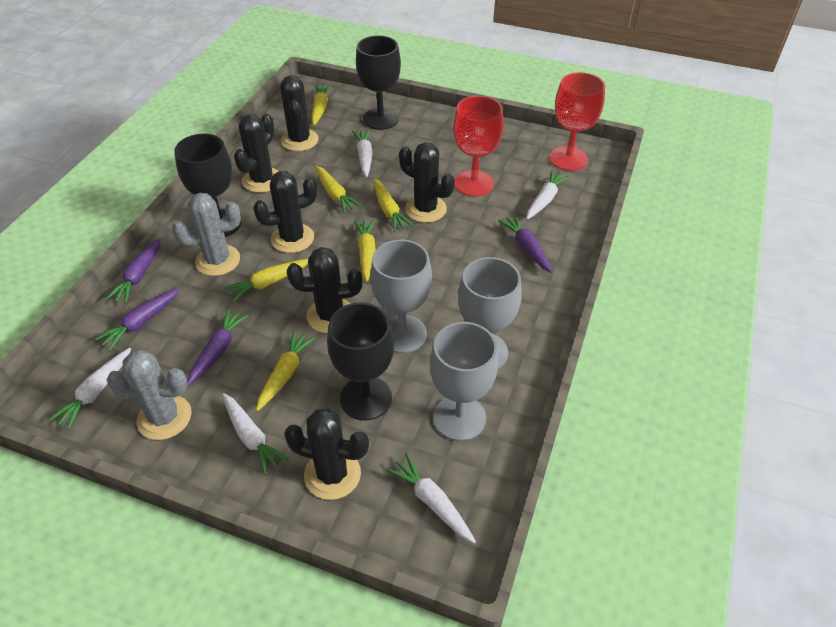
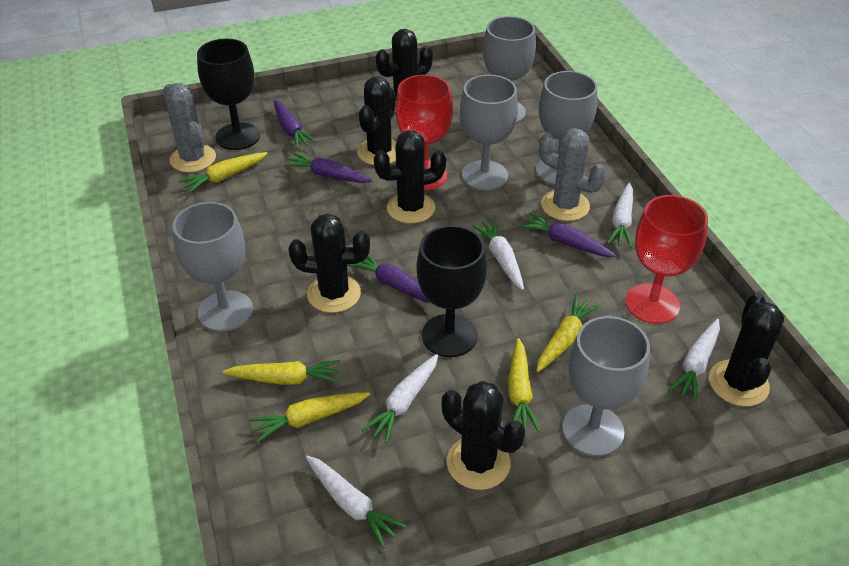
black goblet: [174,133,241,237] [327,302,394,420] [356,35,401,130] = 3 -> [197,39,260,150] [416,225,487,357] = 2
grey goblet: [370,240,432,353] [430,322,499,441] [458,257,522,369] = 3 -> [173,202,253,332] [460,75,518,190] [483,16,536,124] [536,71,597,186] [562,316,650,456] = 5
yellow carrot: [224,259,308,302] [256,330,316,411] [311,84,332,125] [315,166,362,214] [354,219,376,282] [373,179,413,232] = 6 -> [179,152,268,193] [223,360,340,385] [249,392,370,443] [508,338,540,433] [536,295,600,372] = 5

